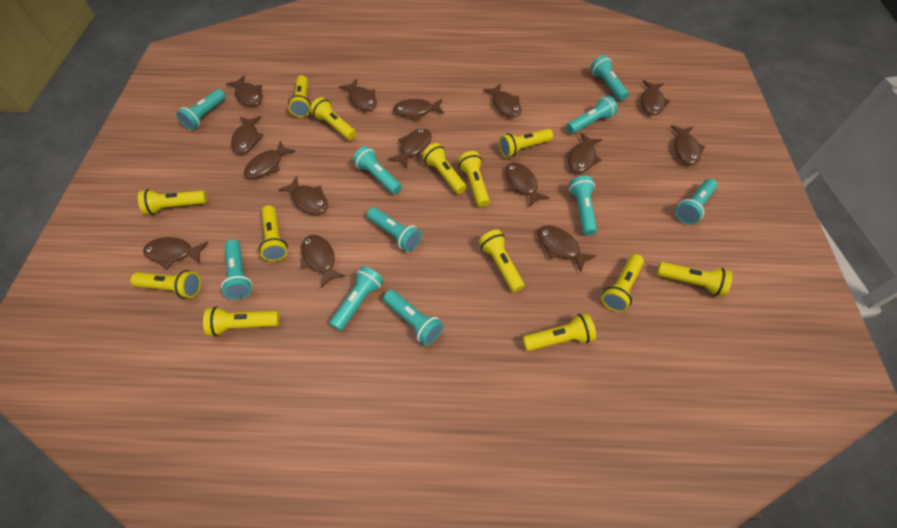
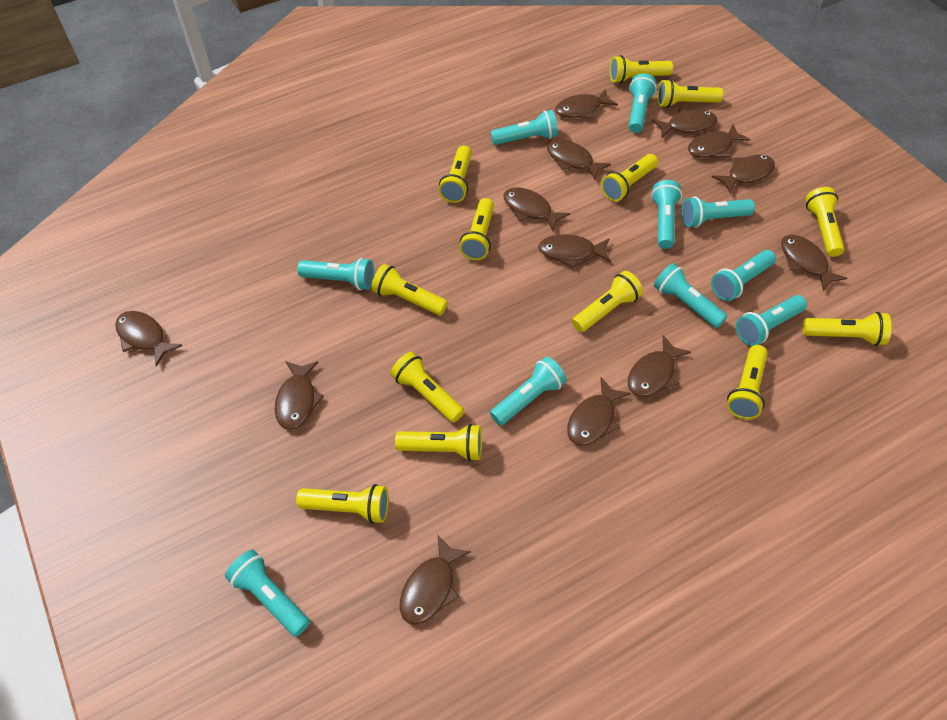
brown fish: [143,237,209,269] [226,75,263,106] [231,116,264,154] [244,141,295,179] [278,176,328,215] [300,235,345,288] [339,79,377,111] [388,128,432,168] [393,99,444,121] [483,83,521,117] [505,162,550,207] [538,225,597,272] [568,133,602,173] [641,80,670,115] [671,125,705,165] = 15 -> [115,311,183,366] [275,361,324,430] [400,535,471,625] [503,187,570,231] [538,234,611,268] [547,140,611,180] [555,89,618,119] [567,378,631,446] [628,335,691,397] [652,109,717,138] [688,124,750,158] [712,155,775,194] [781,235,847,292] = 13

